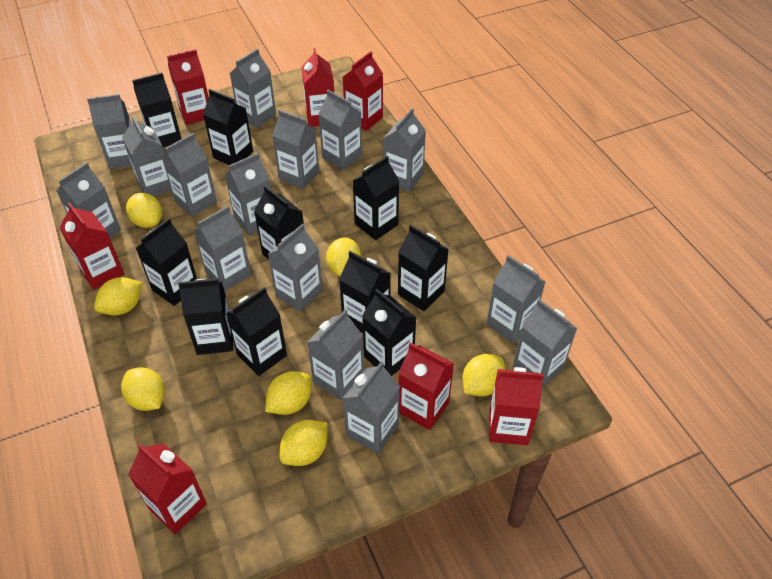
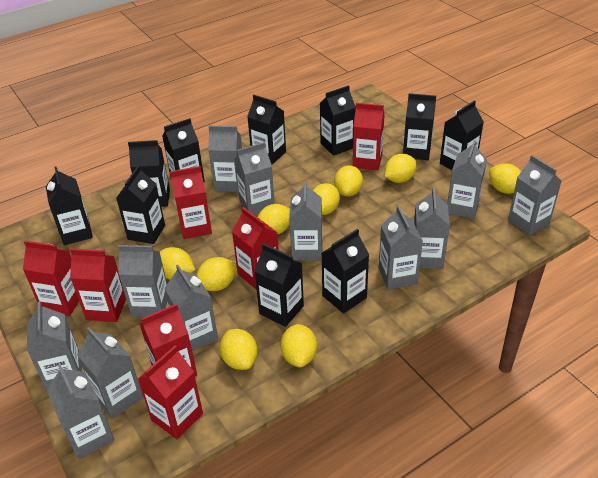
grey carton: [56,162,121,238] [87,94,132,169] [122,115,171,196] [162,133,217,217] [193,206,251,291] [225,153,271,236] [230,49,276,128] [268,224,323,312] [272,110,319,189] [307,309,364,401] [318,90,362,170] [343,361,400,454] [384,108,426,192] [486,255,546,343] [513,299,577,388] = 15 -> [27,301,82,391] [47,364,115,459] [77,327,143,419] [118,245,167,317] [164,265,218,351] [208,126,242,192] [234,142,275,215] [289,181,322,261] [379,205,423,290] [414,188,450,269] [447,140,487,219] [508,155,562,235] = 12
yellow lemon: [94,277,143,316] [121,367,165,411] [126,193,162,228] [265,371,312,415] [279,420,328,466] [326,237,361,277] [462,354,505,396] = 7 -> [160,247,195,280] [197,257,236,291] [220,329,258,370] [258,204,290,235] [280,324,317,367] [313,183,340,215] [334,166,363,197] [385,154,416,183] [489,163,521,194] = 9

